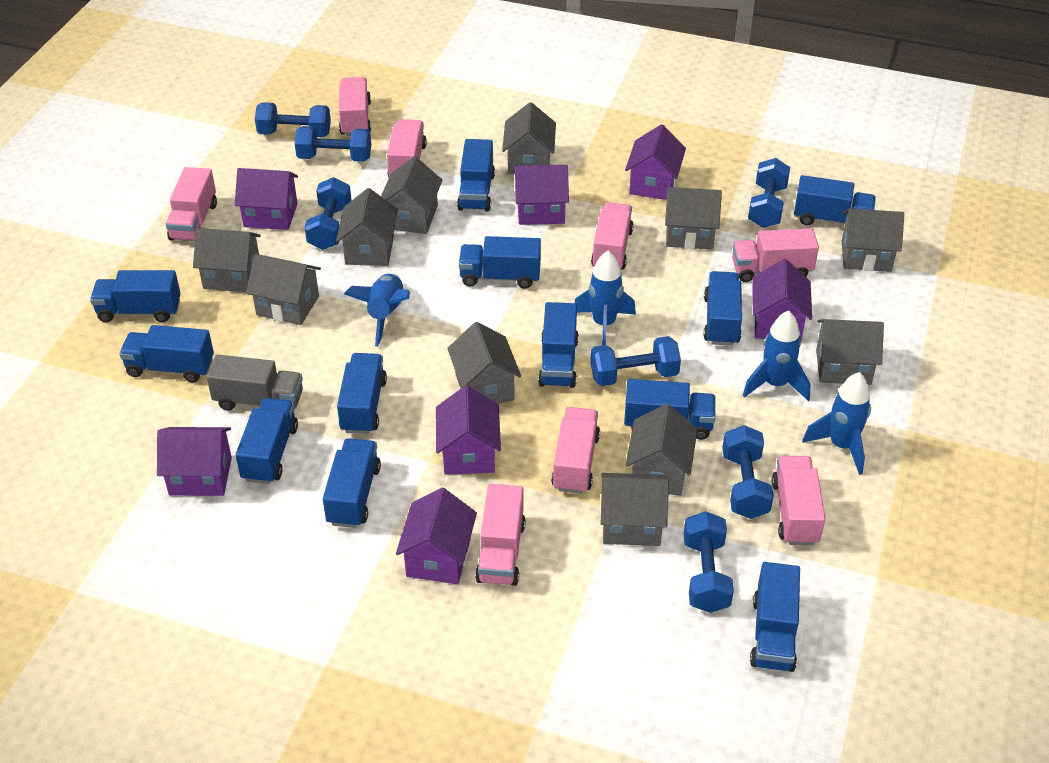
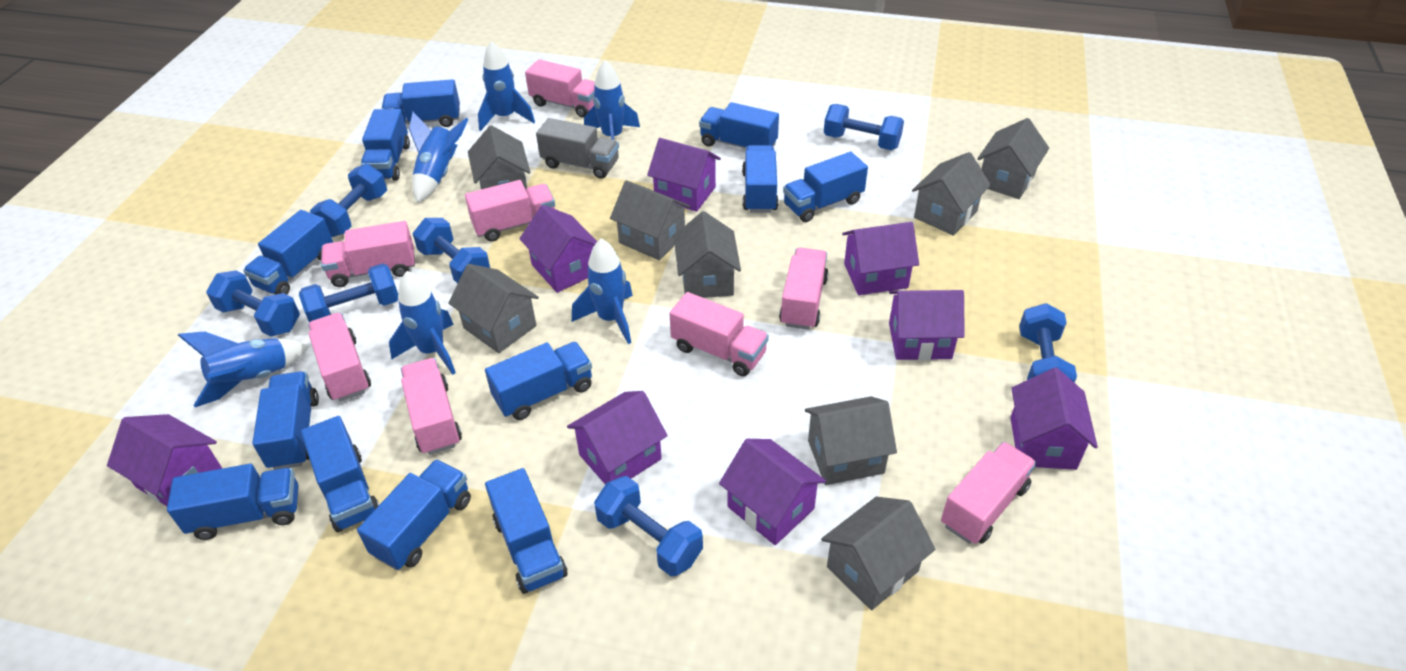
blue rocket: [344,273,410,346] [575,251,636,345] [742,310,810,401] [802,372,871,475] = 4 -> [178,332,309,407] [389,271,456,375] [409,112,468,203] [478,41,535,131] [572,238,633,344] [584,60,640,140] = 6
grey house: [193,228,261,292] [246,254,321,325] [336,188,398,266] [381,157,442,234] [447,322,521,404] [502,102,556,174] [601,473,669,546] [626,404,698,496] [665,187,722,249] [816,319,884,385] [842,208,904,272] = 11 -> [448,264,539,353] [468,125,531,190] [610,180,691,260] [674,211,741,298] [805,396,897,485] [821,497,935,610] [912,152,991,236] [977,118,1049,199] = 8
purple house: [157,427,232,496] [235,168,298,230] [396,488,477,584] [436,385,501,475] [514,165,569,225] [625,124,686,200] [752,259,812,341] = 7 -> [107,414,222,506] [519,205,598,293] [567,391,668,485] [647,138,721,212] [719,439,826,545] [842,222,919,295] [889,290,965,361] [1010,368,1098,470] = 8

